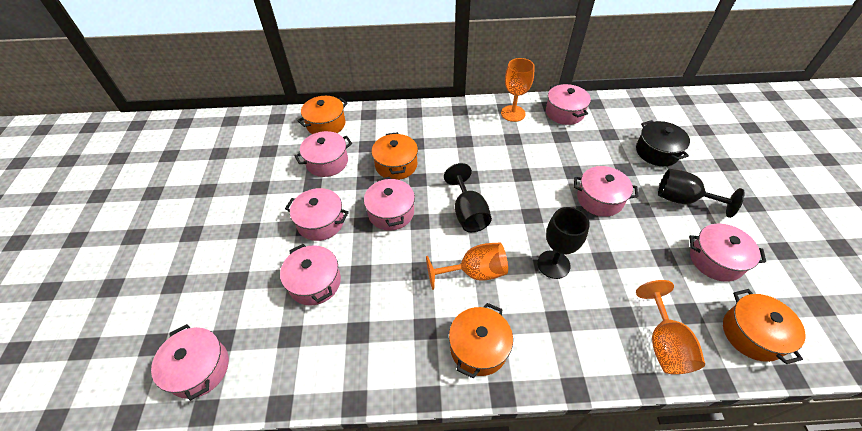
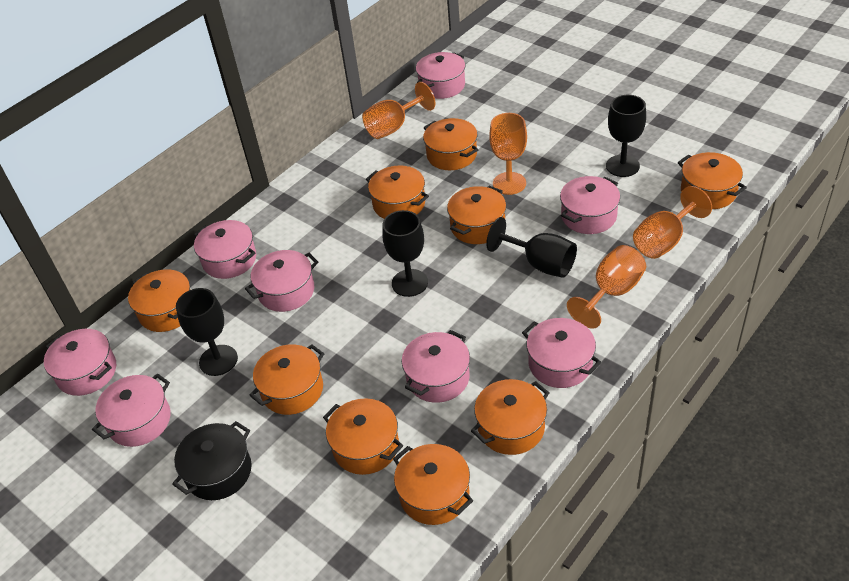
black goblet: [444,163,492,232] [537,207,590,279] [658,169,745,218] = 3 -> [176,288,238,376] [382,210,428,297] [486,217,577,278] [606,95,646,177] = 4
orange goblet: [426,243,508,290] [501,58,535,122] [636,280,705,374] = 3 -> [362,82,436,139] [489,113,527,195] [567,245,646,329] [633,186,712,259] = 4
orange pot: [297,96,348,134] [371,132,418,180] [449,303,513,378] [723,289,806,364] = 4 -> [128,269,190,332] [249,344,324,415] [323,398,403,475] [366,165,429,219] [393,444,473,525] [423,118,478,170] [447,186,506,244] [471,379,549,455] [678,152,747,209] = 9

